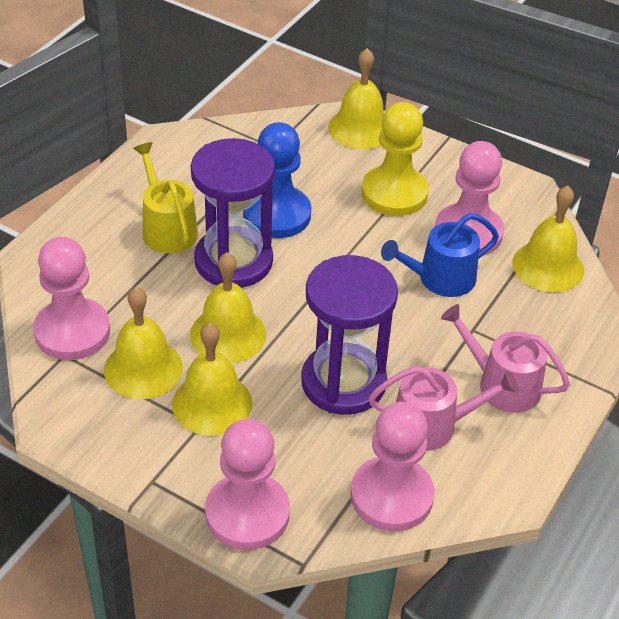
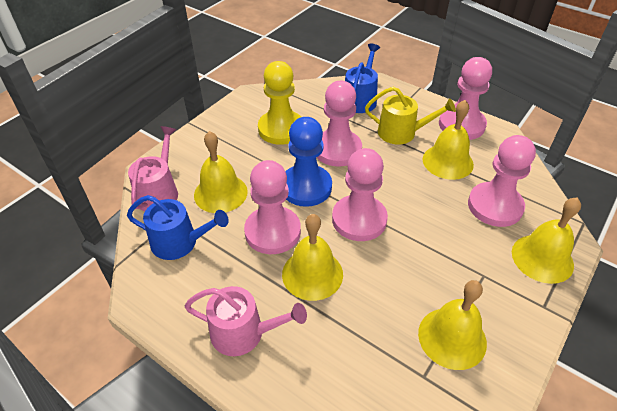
blue watering can: [381,213,499,297] = 1 -> [127,195,229,260] [345,44,380,113] = 2
pink pawn: [33,237,110,360] [205,419,290,550] [350,402,434,531] [435,141,504,256] = 4 -> [244,160,301,254] [317,81,362,166] [332,148,388,241] [439,57,492,140] [468,135,536,227] = 5
purple hourglass: [191,138,275,288] [301,255,398,415] = 2 -> none = 0

